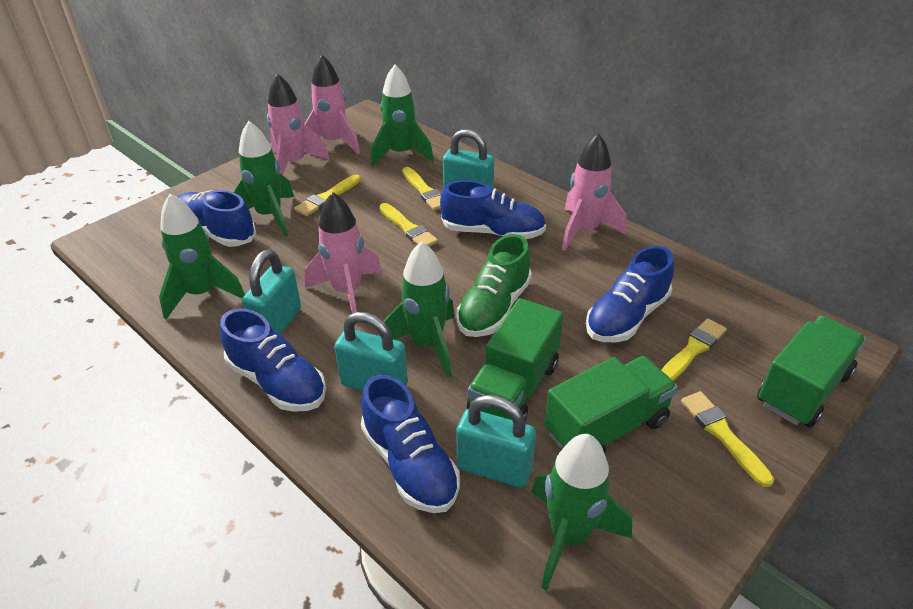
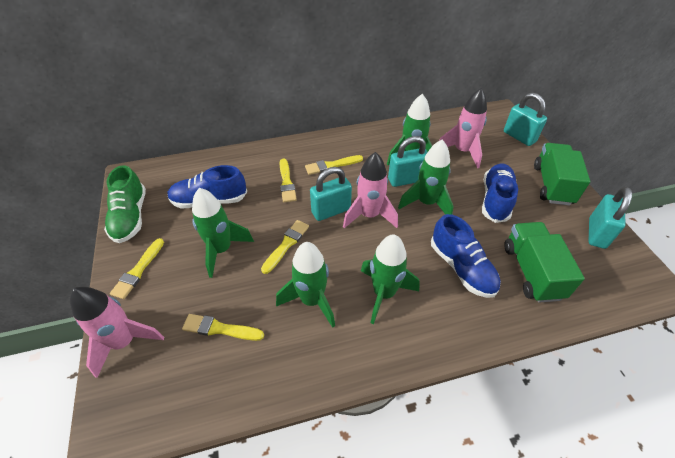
blue shoe: [177,190,256,247] [220,309,326,412] [361,375,460,513] [440,180,546,239] [586,246,674,342] = 5 -> [167,165,247,209] [431,214,501,298] [482,163,518,223] = 3
green truck: [467,298,563,422] [544,356,678,453] [757,316,866,428] = 3 -> [504,222,585,303] [534,143,590,206] = 2
pink rocket: [267,73,330,175] [305,55,360,154] [305,192,382,313] [562,133,627,251] = 4 -> [70,287,164,378] [343,152,398,228] [439,88,487,168] = 3

